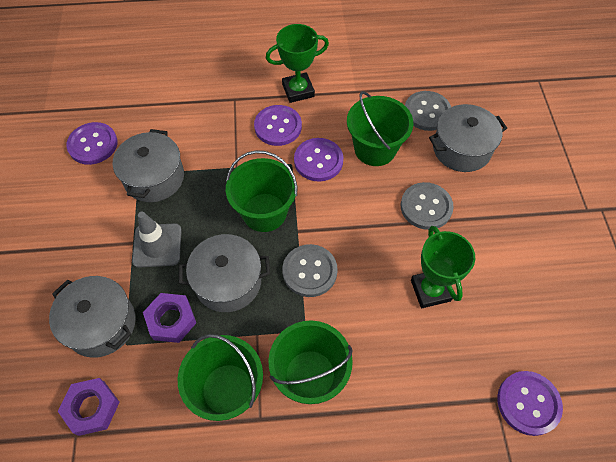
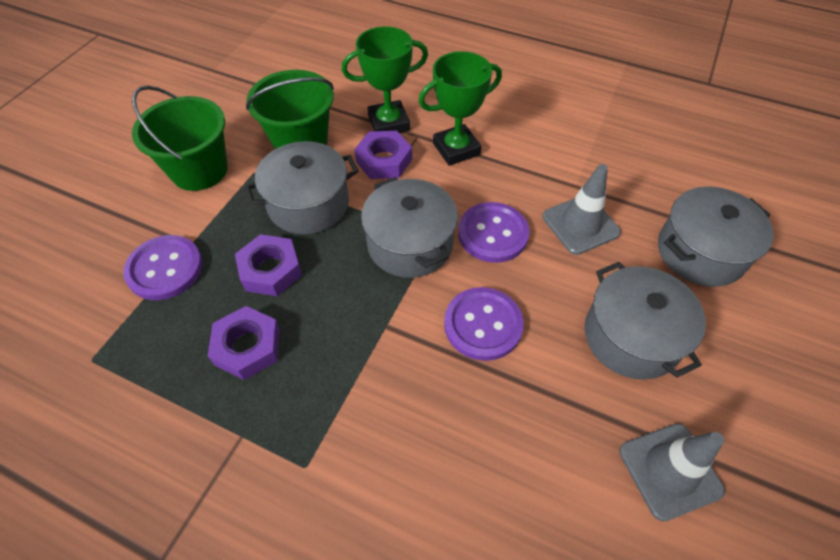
green bucket: [178,334,263,421] [226,150,297,232] [268,320,353,404] [347,91,413,166] = 4 -> [132,85,228,191] [246,70,334,149] = 2
grey button: [282,244,338,297] [401,182,454,230] [405,91,451,131] = 3 -> none = 0
grey traffic cone: [132,212,182,268] = 1 -> [542,164,621,255] [619,424,725,522] = 2
purple button: [66,122,117,165] [254,105,302,146] [294,138,343,182] [497,371,563,436] = 4 -> [123,235,203,300] [444,287,524,361] [458,202,529,263] = 3
purple nut: [58,378,120,436] [143,293,196,343] = 2 -> [208,306,280,380] [235,234,302,296] [354,131,412,179] = 3

